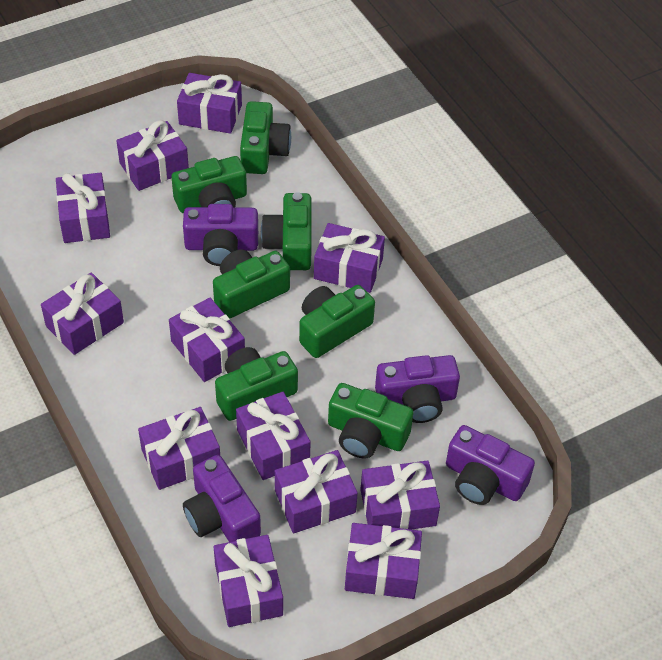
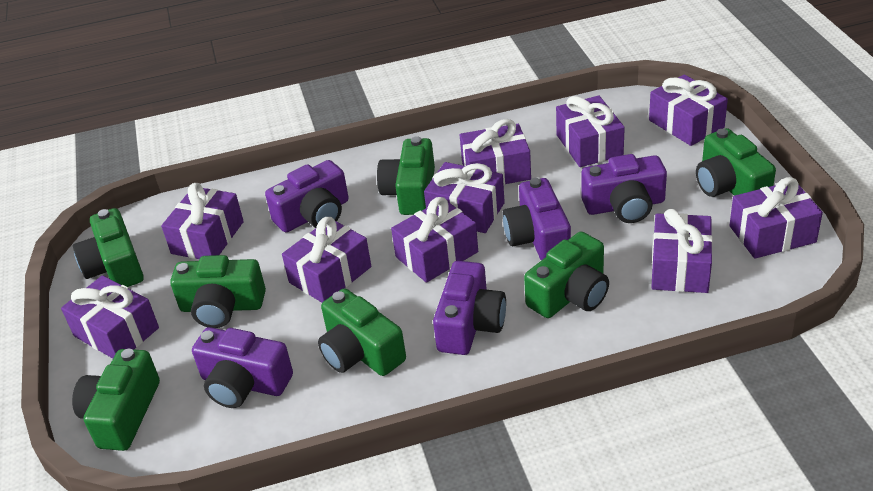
purple camera: [183,204,258,266] [183,455,261,542] [375,355,460,423] [446,425,535,505] = 4 -> [192,327,293,408] [265,160,349,232] [433,261,506,355] [502,178,571,260] [581,154,667,223] = 5
purple gift: [41,273,124,355] [56,173,110,243] [116,120,189,191] [138,407,220,490] [169,298,245,382] [177,73,242,134] [214,535,283,627] [236,392,311,480] [275,450,358,533] [314,223,385,293] [345,523,422,599] [360,461,440,530] = 12 -> [61,275,159,359] [161,183,244,259] [282,217,371,303] [391,197,478,283] [424,162,505,233] [460,119,531,185] [556,95,625,167] [649,75,728,146] [651,209,713,293] [729,177,823,259] = 10

